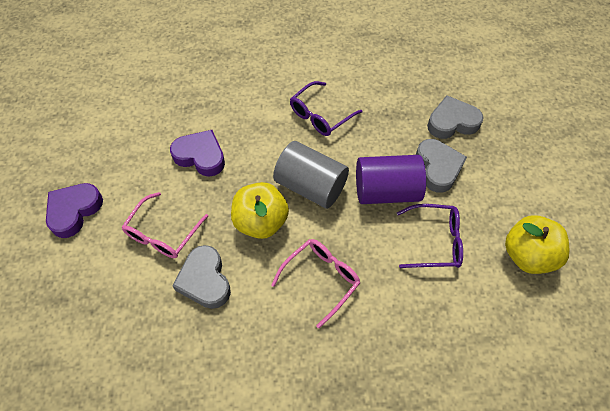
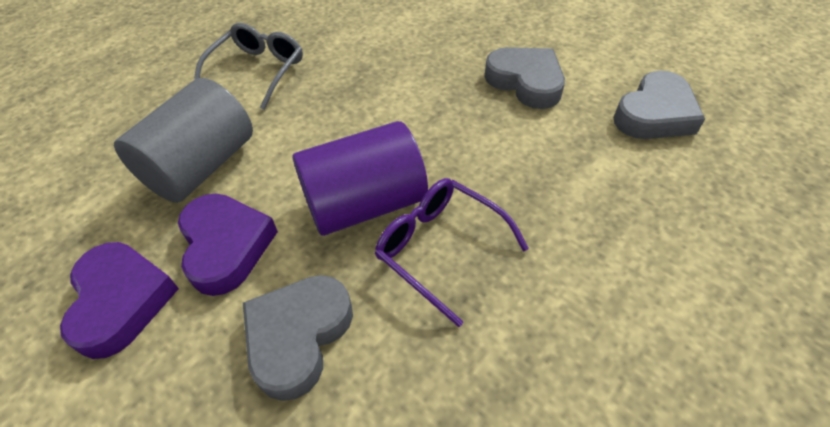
grey glasses: none = 0 -> [194,23,303,110] = 1
pink glasses: [122,192,208,258] [271,239,360,328] = 2 -> none = 0
purple glasses: [290,81,362,136] [397,204,463,268] = 2 -> [375,178,529,327] = 1
yellow apple: [231,182,289,239] [505,215,569,274] = 2 -> none = 0

